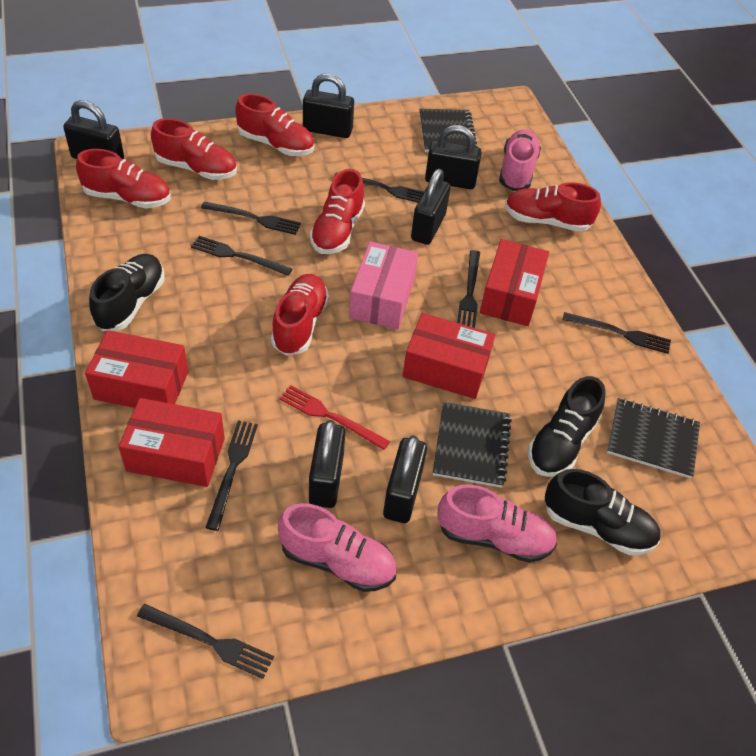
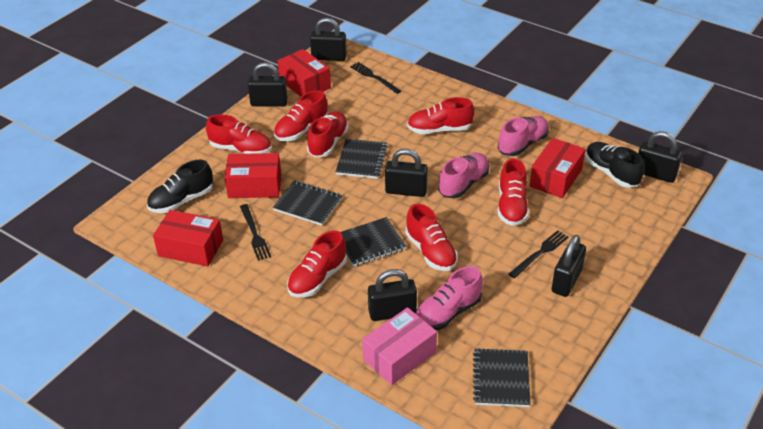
black fork: [137,604,274,679] [191,236,292,276] [201,201,301,235] [206,420,258,531] [334,172,424,203] [457,250,480,328] [562,312,671,354] = 7 -> [240,204,271,261] [350,62,401,94] [509,230,568,278] = 3
black notebook: [419,109,478,152] [433,402,512,488] [607,398,700,479] = 3 -> [273,181,343,226] [336,139,388,179] [340,217,406,267] [473,348,531,407] = 4
black shoe: [89,254,165,331] [528,376,606,477] [545,469,660,555] = 3 -> [147,159,213,213] [585,142,644,188] = 2
red fork: [279,385,390,450] = 1 -> none = 0
red shoe: [76,149,171,209] [151,118,237,180] [235,94,314,156] [271,274,329,355] [310,169,365,254] [505,182,601,232] = 6 -> [206,114,271,154] [274,90,328,141] [287,230,347,297] [307,111,349,157] [406,204,458,271] [407,97,474,134] [498,158,529,226] = 7

